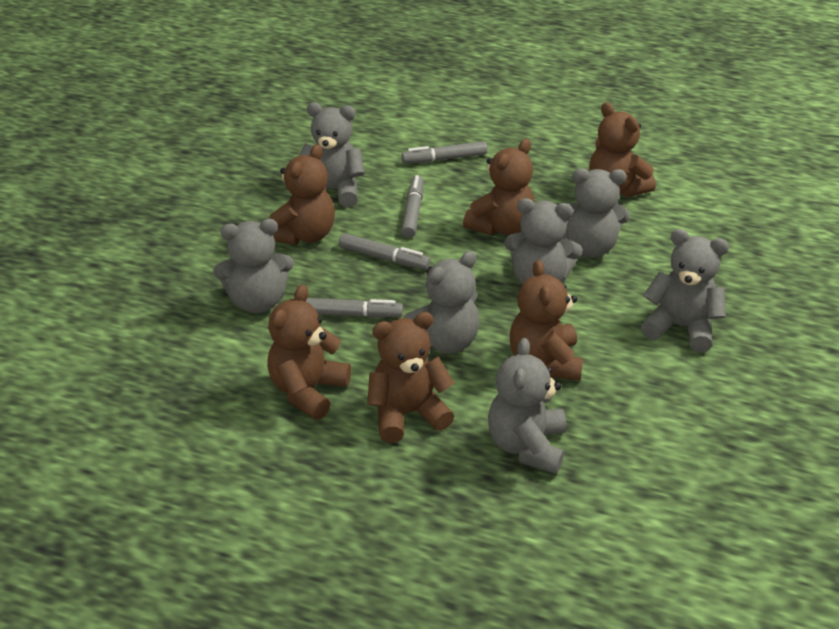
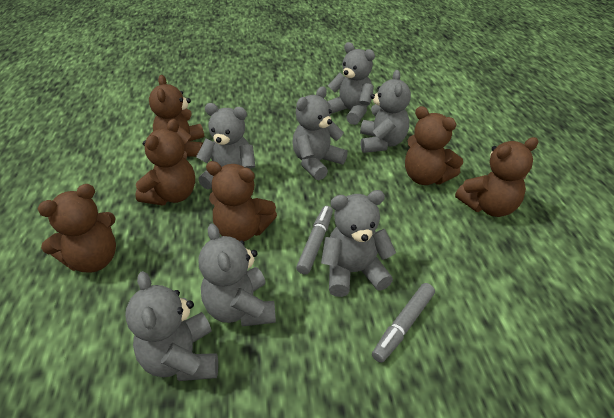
grey marker: [306,298,403,318] [339,233,431,269] [401,175,423,238] [402,141,487,164] = 4 -> [296,206,333,275] [372,283,435,363] = 2

